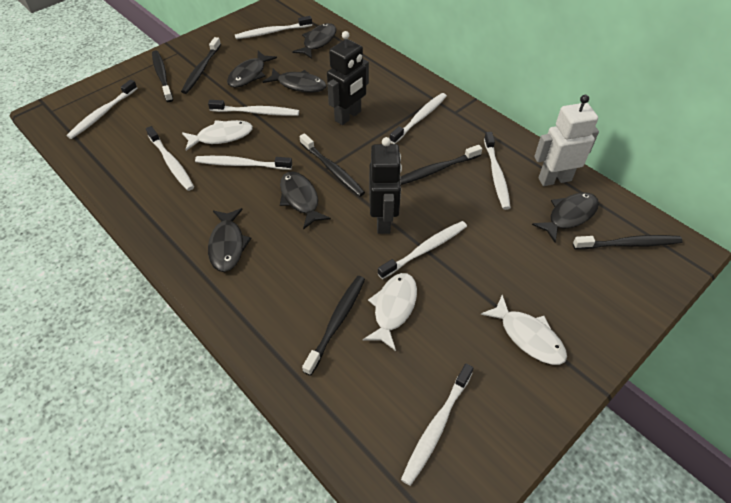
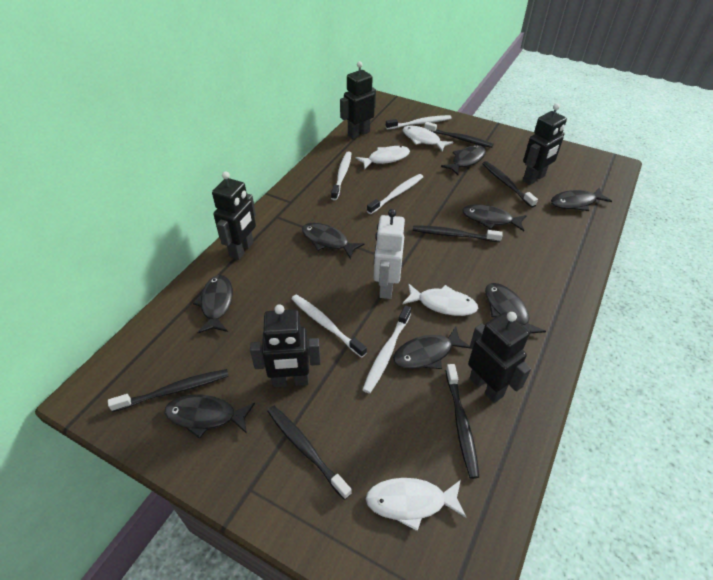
black fish: [208,208,252,272] [227,51,277,88] [263,68,327,93] [280,171,331,229] [292,23,336,59] [532,192,599,243] = 6 -> [165,394,255,439] [193,275,233,333] [302,223,364,259] [393,327,471,369] [441,145,486,175] [462,204,527,231] [485,283,546,334] [551,188,612,211] = 8
black robot: [327,31,369,125] [369,137,402,234] = 2 -> [212,171,256,260] [250,304,321,387] [340,61,376,139] [468,312,531,403] [523,103,567,185] = 5
white fish: [182,120,253,151] [363,273,417,351] [480,295,567,365] = 3 -> [355,146,410,169] [366,478,467,531] [402,283,478,316] [403,126,453,151] = 4
white toothbrush: [67,80,137,139] [146,126,194,191] [195,156,292,170] [208,100,299,116] [235,16,312,39] [378,221,467,279] [390,93,447,144] [401,363,473,486] [484,132,511,210] = 9 -> [291,294,367,358] [331,152,352,200] [362,305,411,394] [367,174,423,214] [386,115,452,129] = 5

